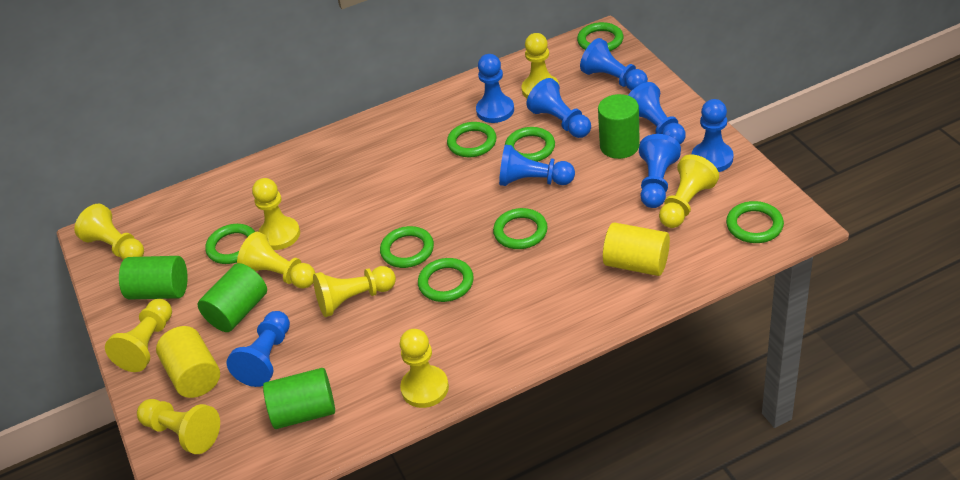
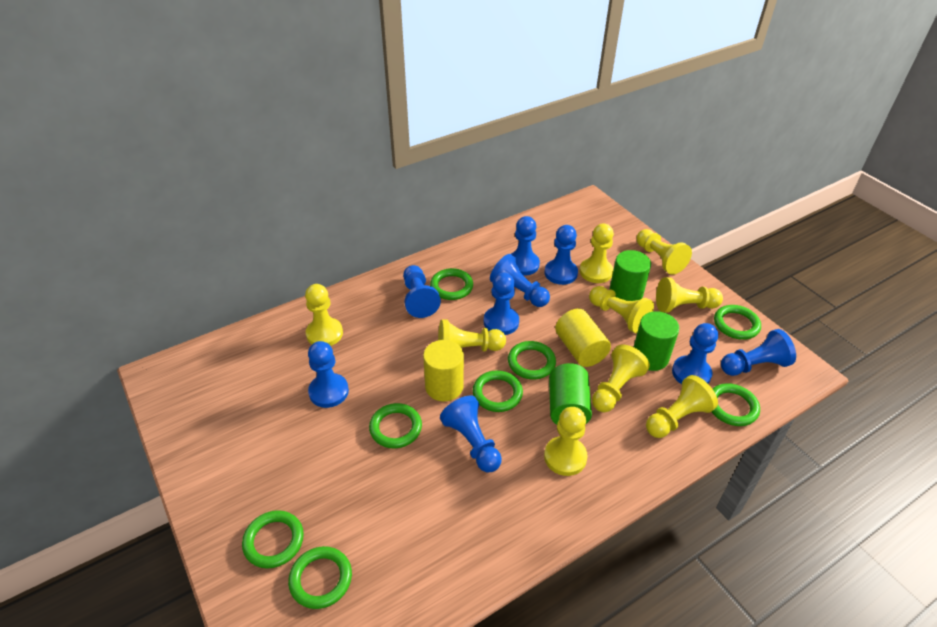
blue pawn: [227,311,290,387] [476,54,514,123] [499,144,575,186] [527,78,591,138] [580,38,648,91] [628,82,686,144] [639,134,681,208] [692,99,734,172] = 8 -> [308,341,349,408] [403,265,441,318] [440,396,502,473] [484,272,519,335] [490,254,550,307] [511,216,540,276] [544,225,578,285] [672,323,718,384] [721,329,796,376] = 9
green cylinder: [119,256,188,299] [198,263,267,332] [263,368,335,429] [598,94,640,159] = 4 -> [549,363,592,425] [609,250,651,301] [634,311,679,371] = 3

